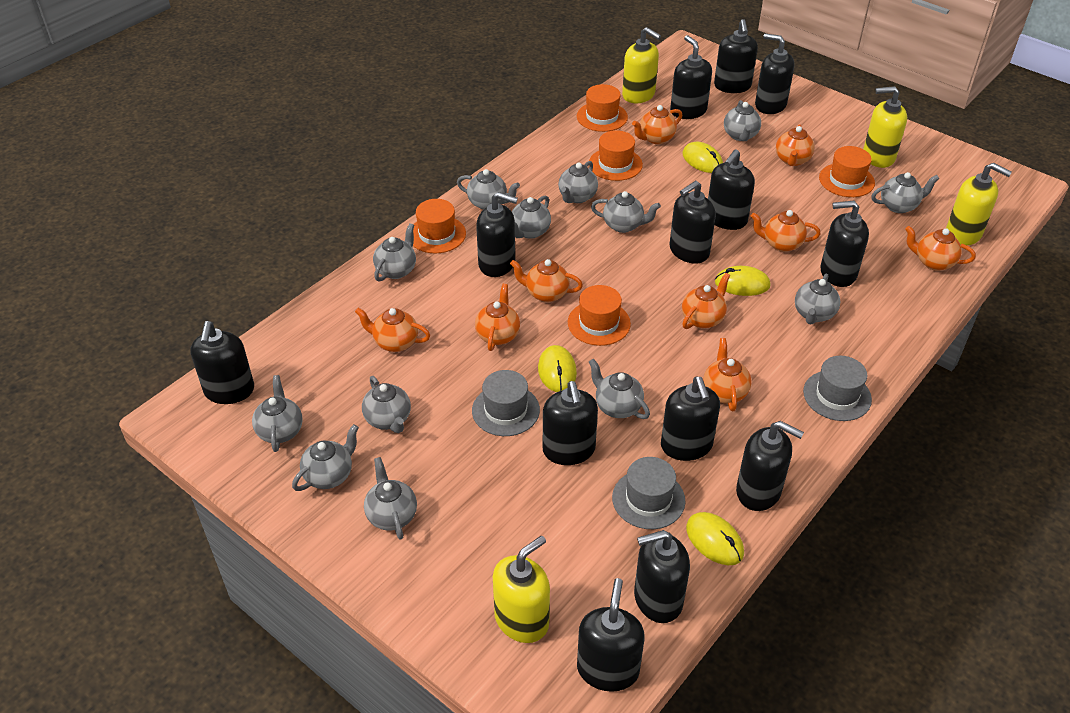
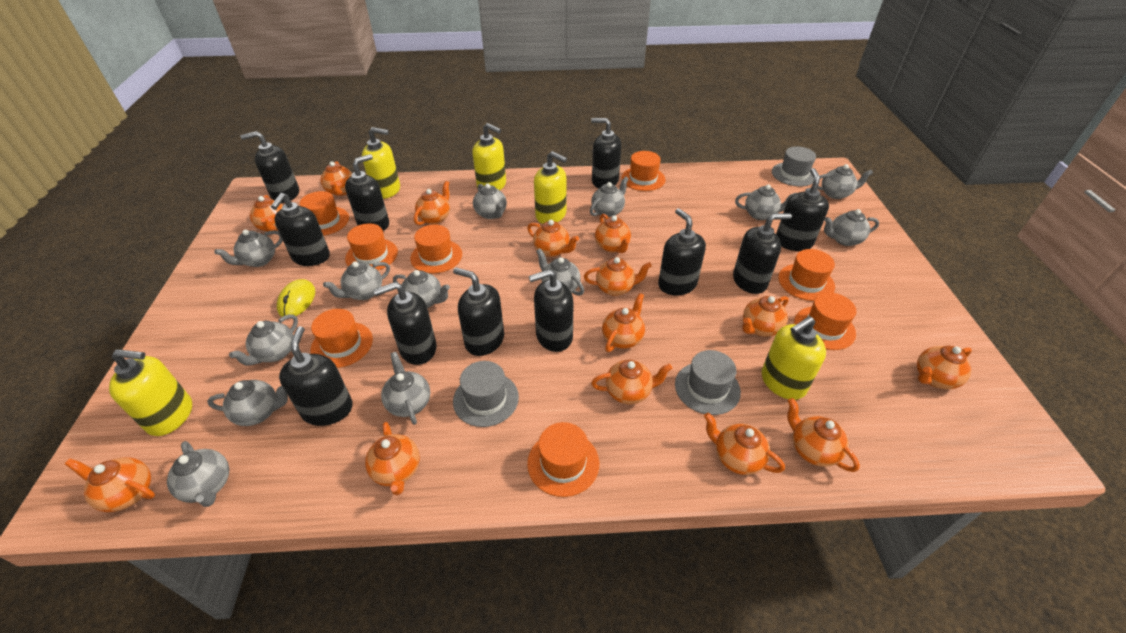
black soap dispenser: [190,321,254,404] [476,192,518,277] [543,381,598,465] [577,578,645,692] [634,530,690,623] [661,377,720,461] [670,35,712,119] [670,180,716,263] [708,149,755,230] [714,19,758,93] [736,421,804,511] [755,34,795,114] [820,201,869,287] = 13 -> [240,131,299,203] [271,193,330,266] [279,326,353,426] [345,154,389,231] [373,282,437,365] [453,268,504,356] [529,269,573,352] [591,118,622,188] [658,208,706,295] [733,213,792,294] [776,168,829,251] = 11
orange hat: [413,199,466,254] [568,285,631,346] [577,84,628,132] [589,130,643,181] [819,146,875,197] = 5 -> [300,191,349,236] [310,309,373,368] [345,223,398,270] [410,225,462,273] [527,422,599,497] [622,151,665,191] [778,249,835,301] [794,292,856,350] = 8
orange teapot: [355,308,430,352] [475,284,520,351] [510,259,583,302] [632,105,682,144] [682,273,730,329] [703,338,752,411] [751,210,821,252] [776,124,815,166] [905,226,976,271] = 9 -> [65,457,155,512] [250,195,283,231] [321,161,352,196] [365,422,420,495] [414,181,450,225] [527,220,579,257] [584,257,652,296] [591,360,672,404] [595,214,631,253] [602,293,645,352] [704,413,785,475] [742,296,789,337] [787,398,860,472] [917,346,972,389] = 14
yellow mouse: [538,345,577,392] [682,142,723,173] [686,512,744,565] [715,266,771,296] = 4 -> [277,279,315,317] = 1
yellow soap dispenser: [493,536,550,643] [622,27,661,103] [863,86,907,168] [946,163,1012,245] = 4 -> [109,349,192,436] [362,127,400,199] [472,123,506,190] [534,151,567,224] [761,316,826,400] = 5

